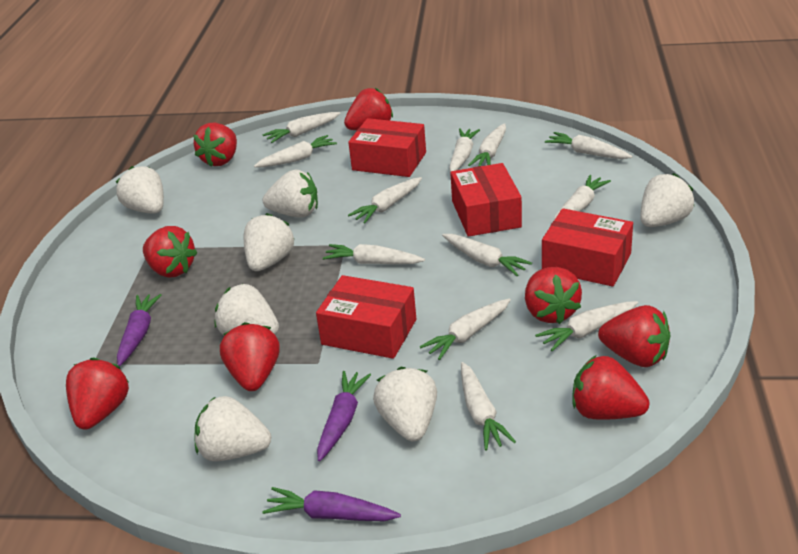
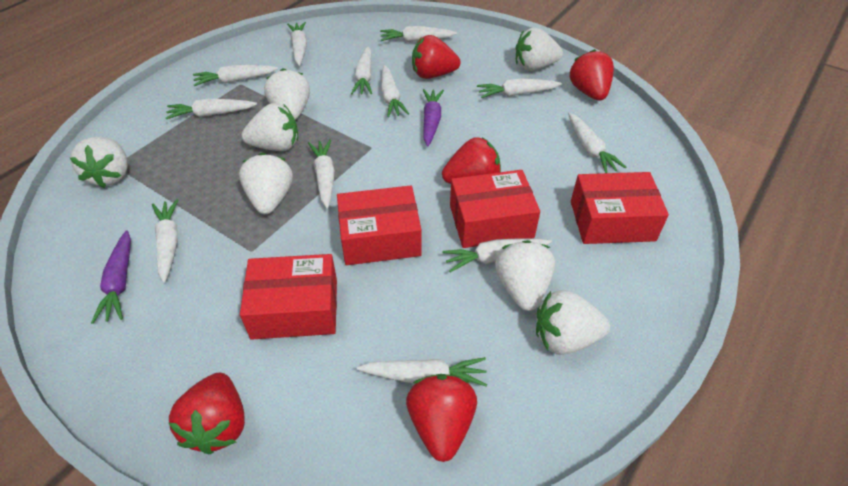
purple carrot: [117,294,162,366] [262,487,401,521] [317,371,371,461] = 3 -> [91,230,131,324] [423,89,444,146] = 2
red strawberry: [66,358,129,430] [143,226,198,278] [193,123,237,167] [220,322,280,391] [344,88,393,130] [525,267,582,324] [573,355,650,420] [598,305,670,367] = 8 -> [169,373,245,454] [406,374,477,462] [412,35,461,79] [442,137,501,184] [569,49,614,101] = 5

